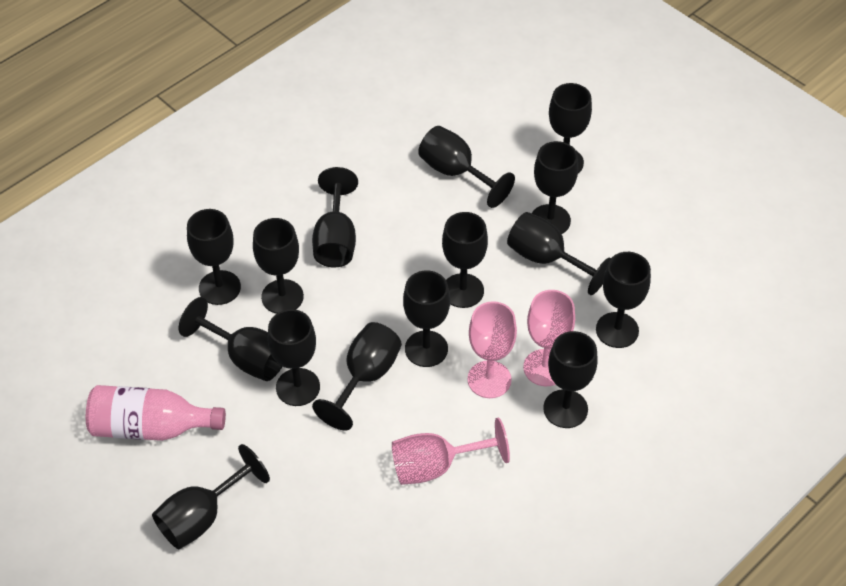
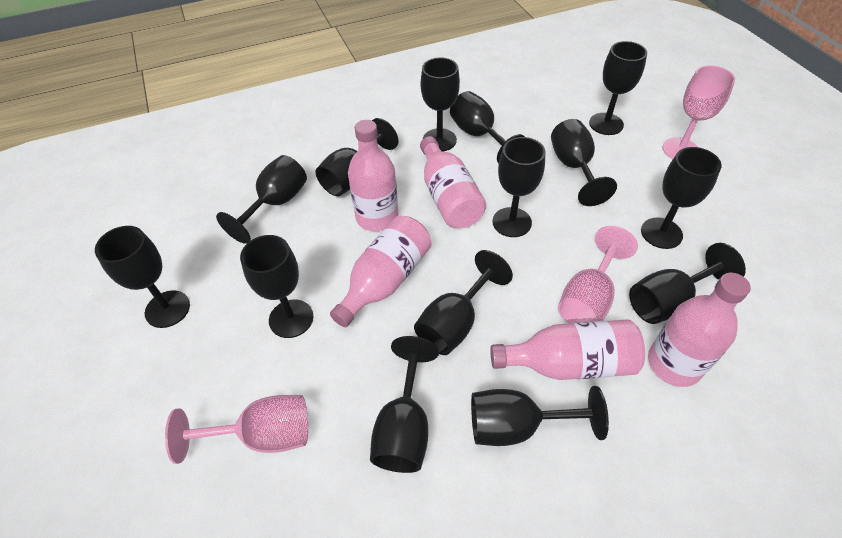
black goblet: [152,444,270,549] [179,297,282,381] [187,209,241,305] [253,218,304,314] [267,309,320,406] [312,167,358,267] [312,322,402,430] [403,271,450,367] [418,126,515,208] [442,212,488,308] [507,212,611,295] [532,141,578,234] [543,331,598,428] [549,83,592,173] [596,252,651,348] = 15 -> [95,226,190,328] [216,155,307,244] [240,235,313,338] [316,118,398,196] [370,336,439,473] [414,250,513,355] [421,58,460,152] [450,91,525,164] [471,386,609,446] [492,137,546,237] [551,119,617,206] [589,41,647,135] [629,243,746,324] [641,147,722,249] = 14
pink bottle: [86,385,226,441] = 1 -> [330,215,432,327] [348,120,398,231] [420,136,486,228] [490,319,645,380] [648,273,751,387] = 5

